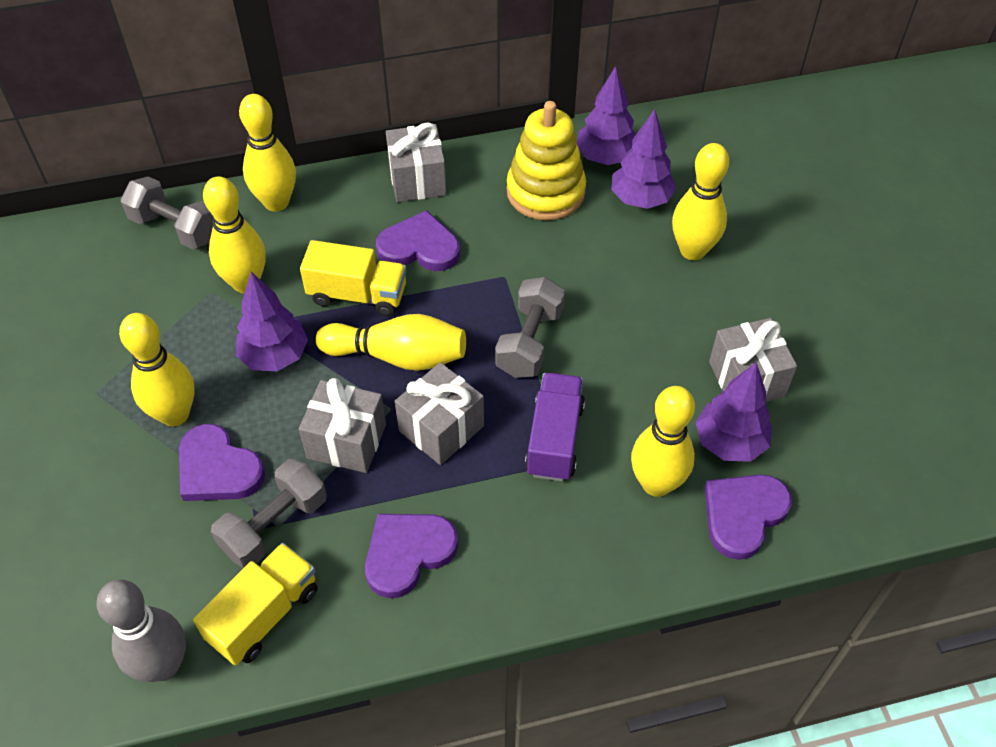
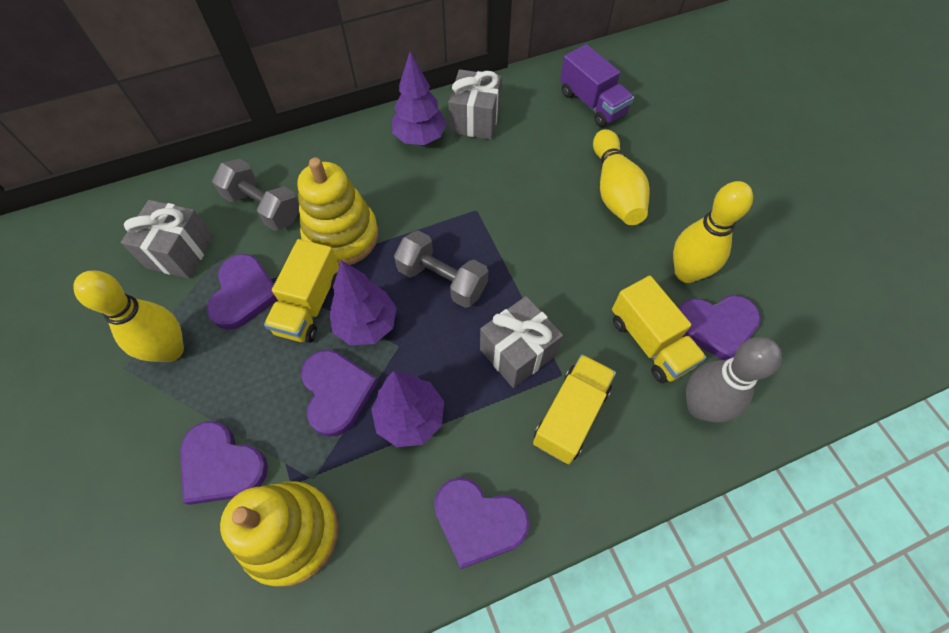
grey dumbbell: [121,176,213,249] [211,459,327,568] [495,277,565,378] = 3 -> [212,159,299,231] [394,230,488,308] = 2
grey gift: [299,378,386,473] [386,122,447,202] [395,362,484,465] [709,318,797,402] = 4 -> [121,200,213,279] [448,69,502,140] [480,296,563,388] = 3
purple heart: [179,424,265,501] [365,514,458,598] [376,210,460,271] [704,474,792,560] = 4 -> [180,421,268,505] [207,254,277,330] [301,350,378,437] [434,477,530,569] [679,295,761,360] = 5
purple tree: [236,272,308,371] [577,66,636,165] [611,109,676,209] [695,362,772,462] = 4 -> [329,260,397,346] [371,371,444,447] [392,51,447,145] = 3
yellow bowling pin: [119,313,195,426] [203,177,266,293] [239,94,296,212] [316,314,466,371] [631,386,695,497] [672,143,729,260] = 6 -> [73,271,184,362] [593,129,650,225] [673,181,753,283] = 3
yellow stacking toy: [507,101,586,220] = 1 -> [220,481,339,587] [297,157,378,266] = 2
yellow truck: [193,543,318,665] [300,240,407,316] = 2 -> [264,239,339,343] [533,354,616,464] [612,276,706,383] = 3

